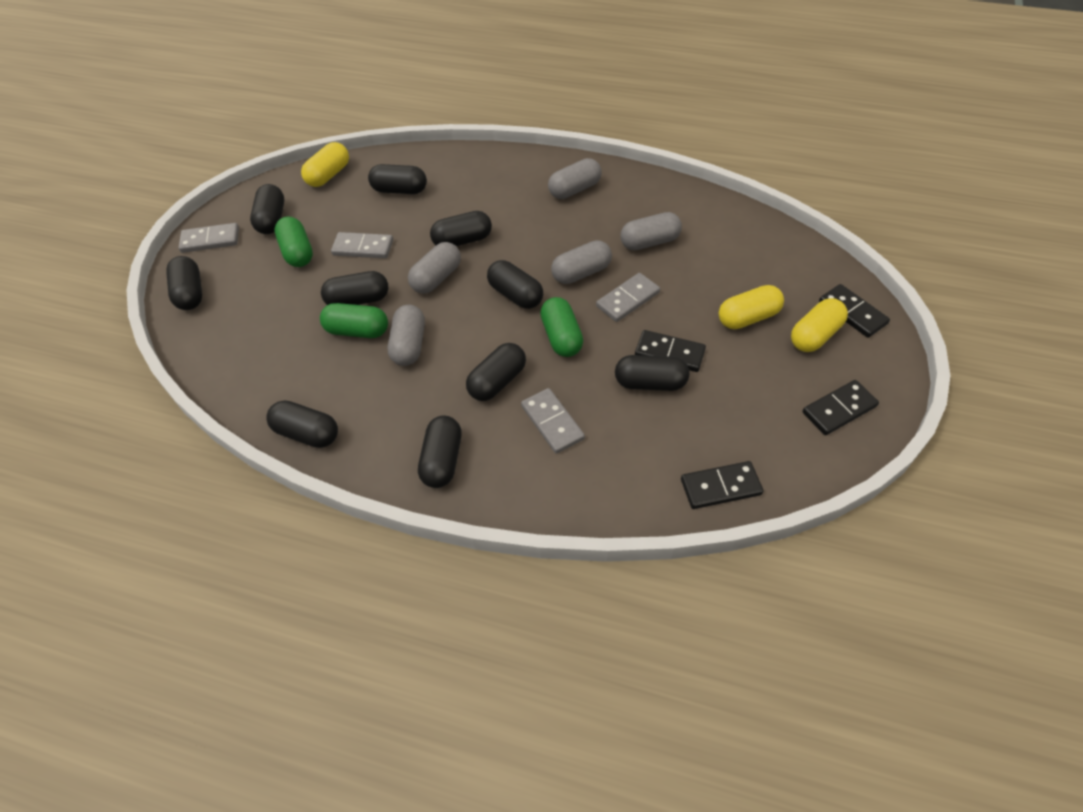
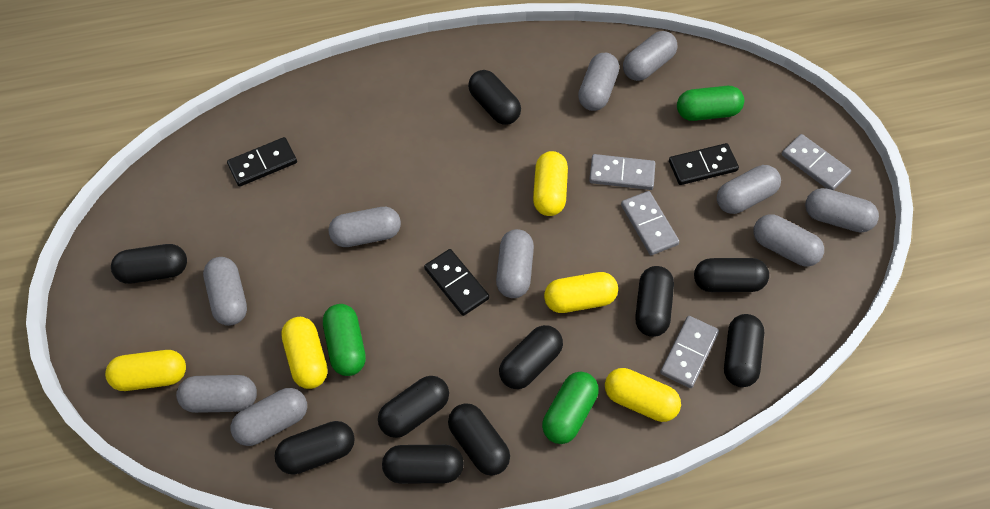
black domino: [635,330,706,372] [681,461,764,509] [802,380,879,435] [819,284,890,338] = 4 -> [227,137,297,187] [424,249,489,316] [669,143,739,185] = 3
grey capsule: [388,305,425,366] [408,242,461,294] [548,158,602,199] [551,240,612,284] [620,212,682,250] = 5 -> [176,375,257,413] [203,257,247,326] [231,388,307,446] [329,207,401,247] [496,229,534,298] [578,53,619,111] [623,31,677,81] [717,165,781,214] [754,214,824,266] [805,188,879,233] = 10
yellow capsule: [301,142,349,187] [719,285,784,329] [791,298,848,352] = 3 -> [105,350,186,391] [281,317,328,389] [533,151,568,216] [544,272,618,313] [605,368,681,422] = 5

